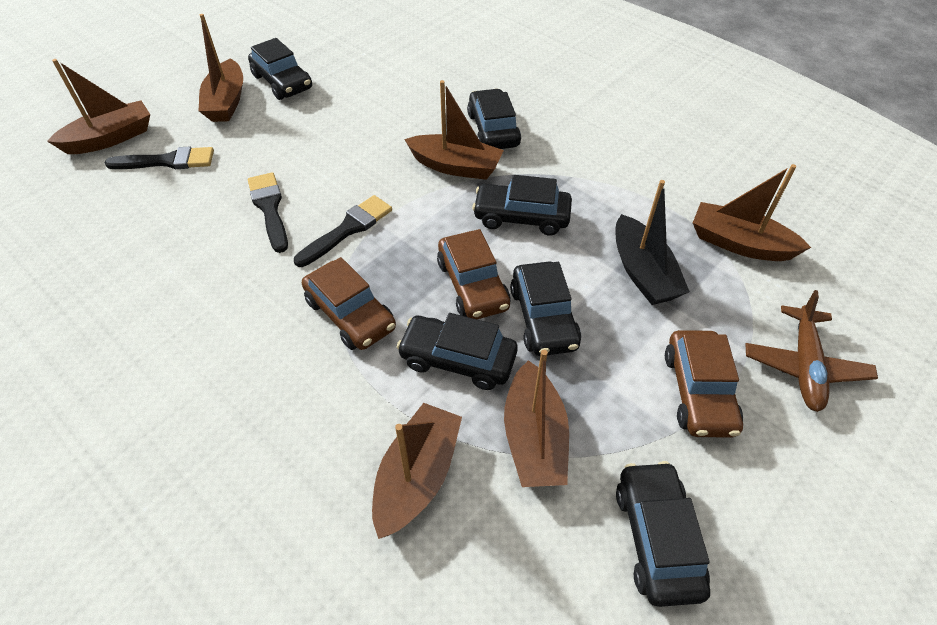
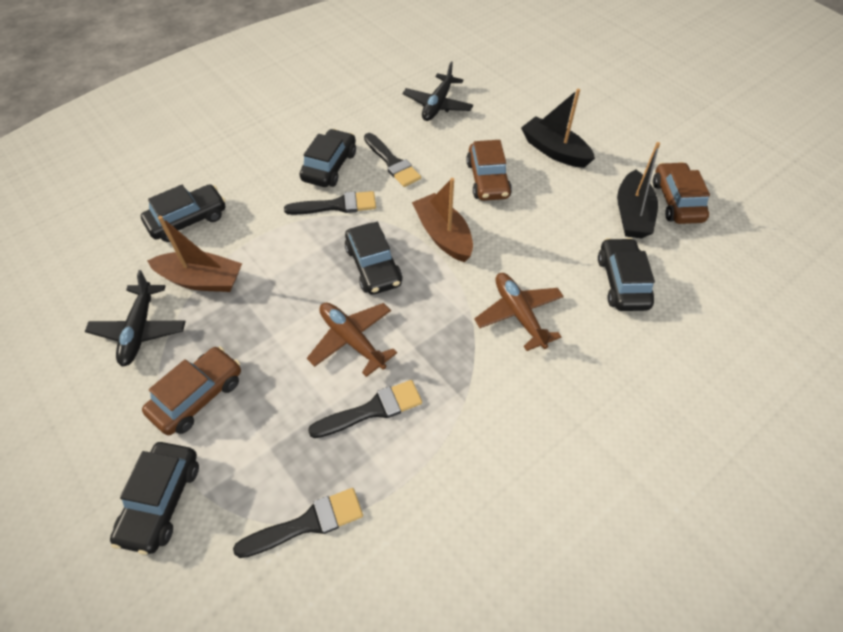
black boat: [616,180,690,305] = 1 -> [521,89,595,168] [617,142,660,238] = 2
black brush: [105,147,214,169] [248,172,288,253] [294,195,392,267] = 3 -> [233,488,363,558] [284,191,376,215] [308,380,422,438] [364,133,421,187] = 4
black car: [248,38,312,100] [397,313,518,390] [467,89,521,149] [472,175,572,236] [510,262,581,356] [616,461,710,607] = 6 -> [110,442,199,555] [141,184,226,242] [299,129,356,187] [345,222,402,295] [598,238,655,311] = 5
black plane: none = 0 -> [85,270,186,367] [402,62,473,121] = 2
brown boat: [47,59,150,154] [199,14,243,122] [372,403,462,539] [404,80,504,180] [504,350,569,487] [693,164,811,261] = 6 -> [147,216,242,292] [412,178,473,262] = 2
brown plane: [745,290,878,412] = 1 -> [307,302,397,377] [474,273,564,351] = 2

